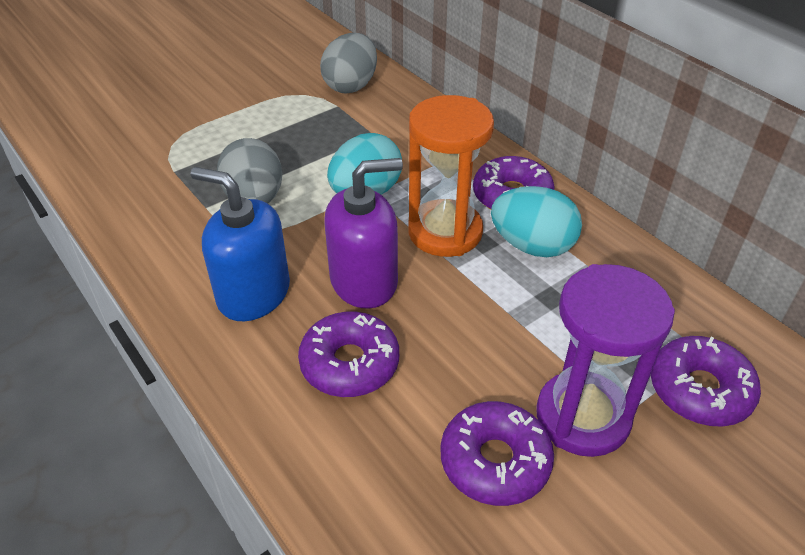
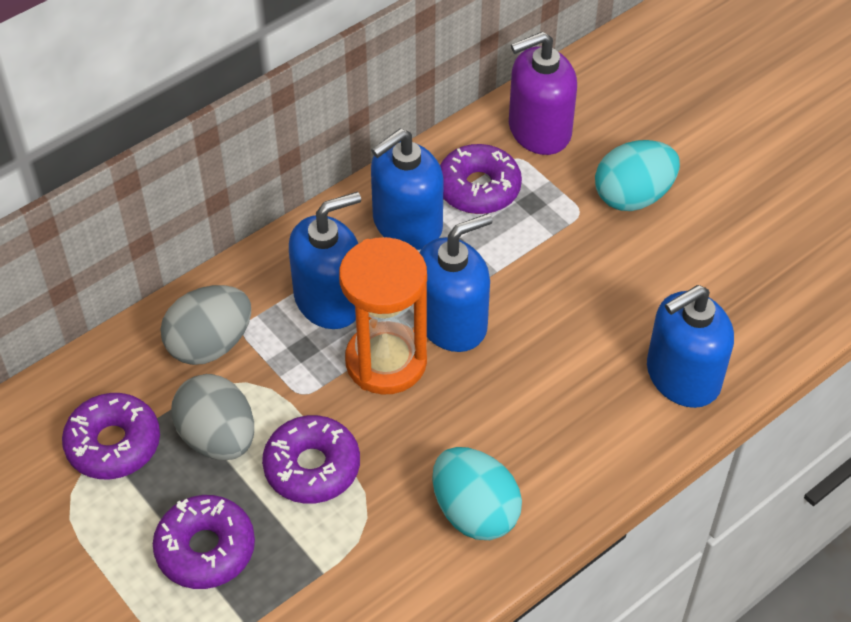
blue soap dispenser: [191,167,290,321] = 1 -> [289,192,361,329] [371,129,443,250] [419,213,492,352] [647,285,734,408] = 4
purple hourglass: [536,264,675,457] = 1 -> none = 0

